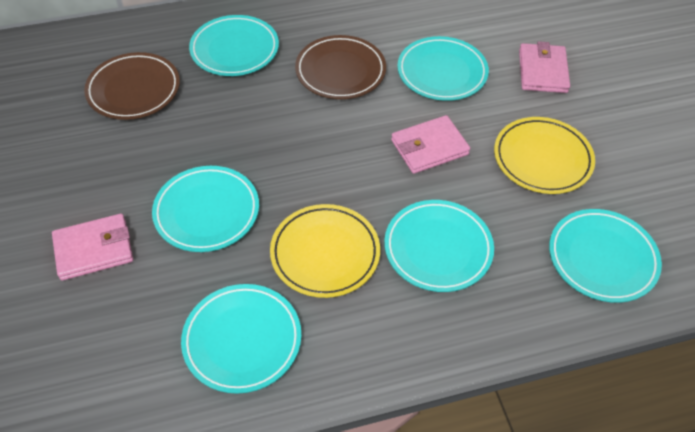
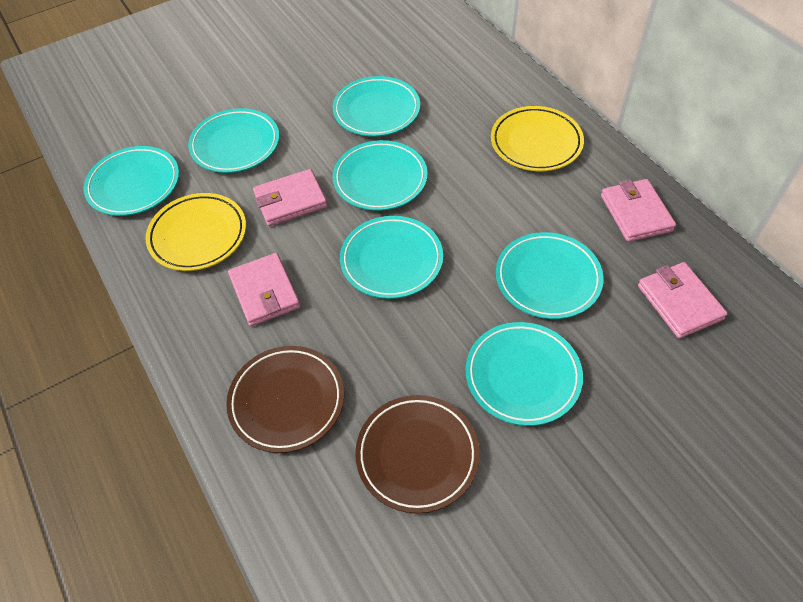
pink wallet: [52,214,133,281] [391,115,470,174] [519,41,570,93] = 3 -> [228,253,300,326] [253,169,328,226] [601,179,676,242] [638,262,728,338] = 4
turquoise plate: [152,166,259,252] [181,284,301,394] [189,15,279,76] [384,200,494,292] [397,36,489,101] [549,209,662,303] = 6 -> [83,146,179,216] [188,108,279,173] [332,76,420,137] [333,140,428,211] [340,216,443,299] [466,322,583,426] [496,232,604,319] = 7

